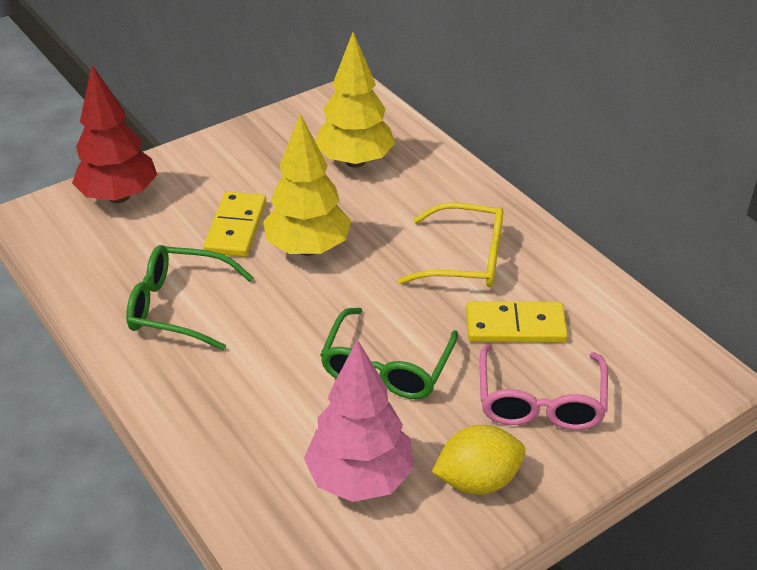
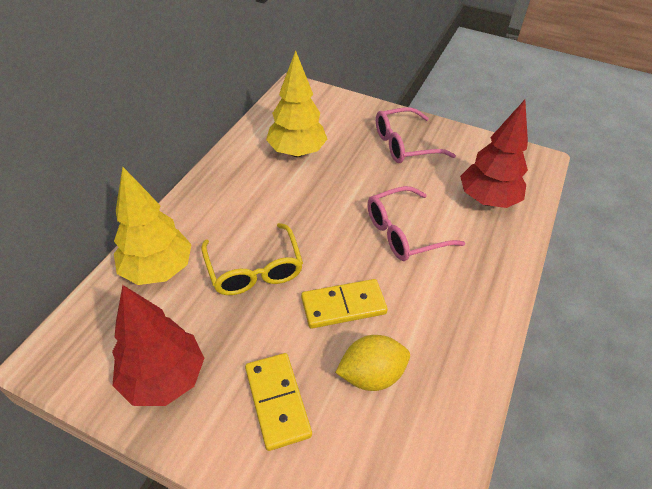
green glasses: [126,245,254,351] [320,308,458,399] = 2 -> none = 0
pink glasses: [480,344,608,430] = 1 -> [367,186,465,261] [376,107,456,163] = 2
pink tree: [304,339,414,502] = 1 -> none = 0
red tree: [72,65,157,203] = 1 -> [112,285,204,406] [460,100,528,208] = 2

